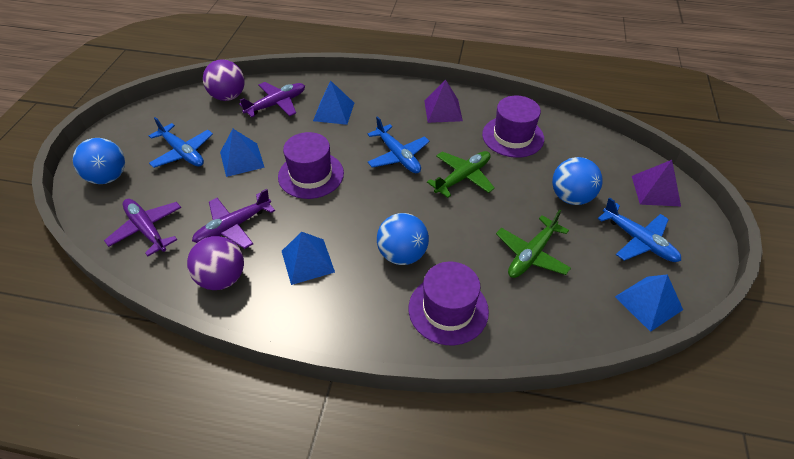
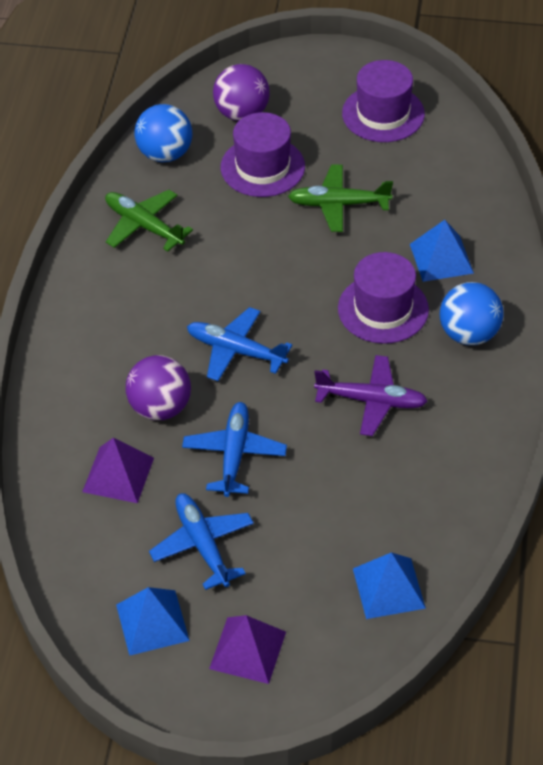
blue ball: [73,138,125,184] [377,213,429,265] [552,157,603,205] = 3 -> [134,104,192,162] [440,282,504,345] = 2
blue pyramid: [220,129,265,177] [282,232,335,285] [313,81,354,125] [615,274,683,332] = 4 -> [116,587,190,656] [353,552,426,619] [410,220,474,282] = 3
purple plane: [104,199,181,256] [192,189,275,249] [239,82,305,118] = 3 -> [314,355,428,436] = 1

